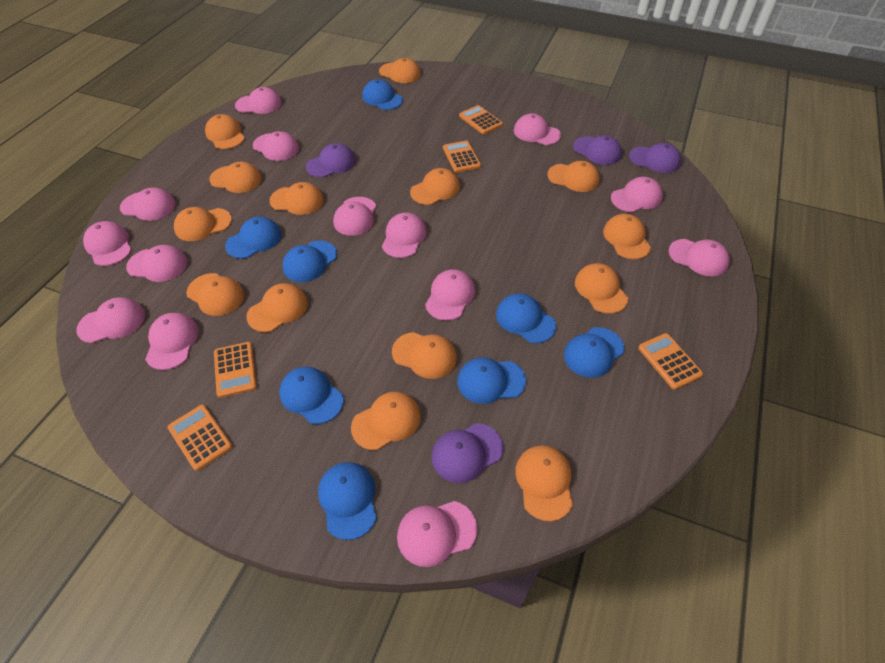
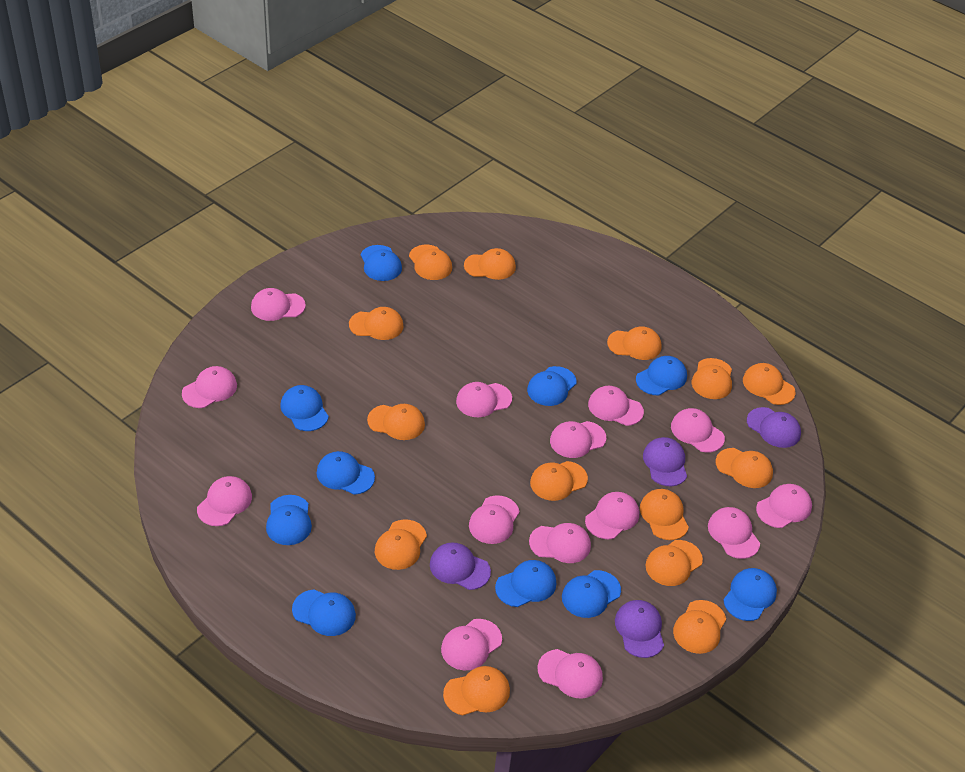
blue cap: [225,217,282,259] [279,367,344,424] [282,241,337,282] [318,462,377,540] [362,79,403,110] [457,357,526,404] [496,293,556,343] [564,327,624,378] = 8 -> [266,495,312,545] [281,385,329,431] [292,590,356,636] [316,451,375,495] [361,245,402,281] [495,560,556,607] [527,366,577,406] [562,570,621,618] [636,356,687,395] [723,568,777,621] = 10
orange calculator: [167,405,233,471] [214,342,257,398] [443,140,481,173] [459,105,503,135] [638,333,703,390] = 5 -> none = 0

